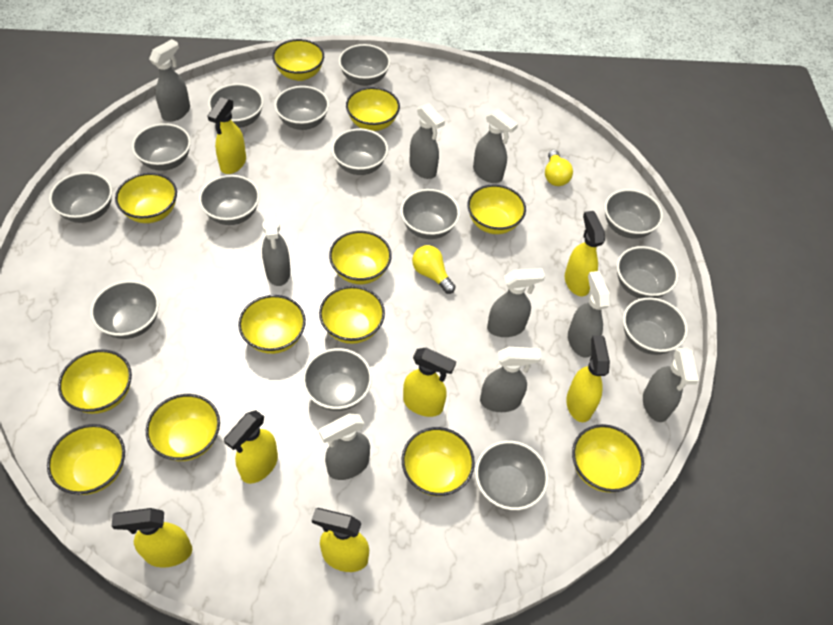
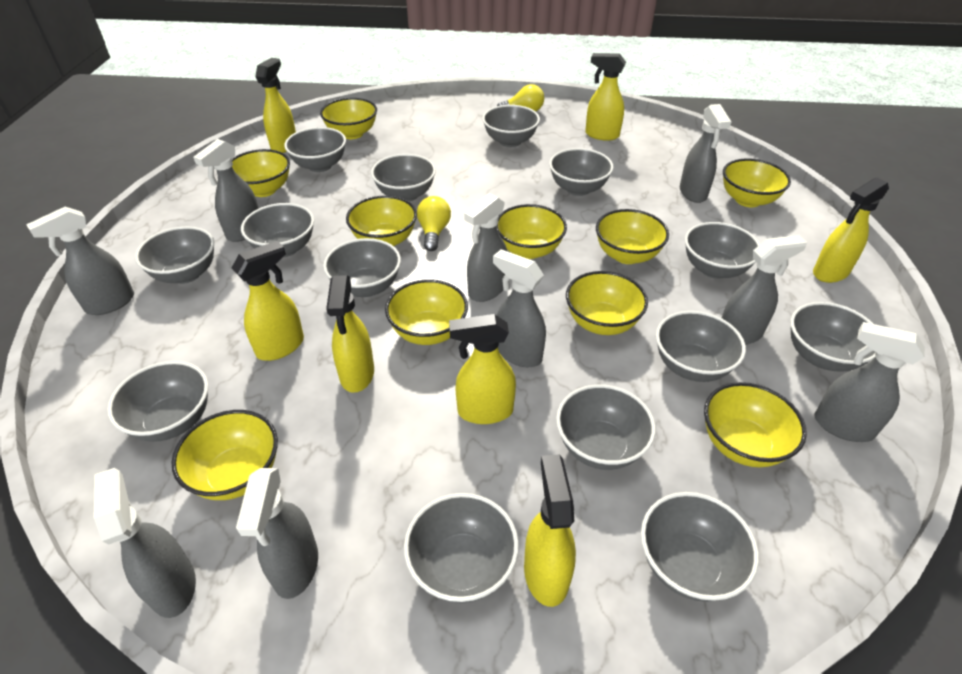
yellow bowl: [47,424,125,495] [58,349,132,414] [115,173,177,223] [146,394,220,461] [238,295,306,354] [272,39,324,81] [319,286,385,344] [329,231,392,284] [346,87,400,131] [402,427,475,496] [467,184,526,234] [572,424,644,493] = 12 -> [171,410,278,500] [232,149,290,197] [320,98,377,139] [346,196,417,246] [385,279,468,345] [496,204,567,259] [566,271,648,335] [596,209,669,264] [704,382,807,467] [723,158,791,207] = 10

